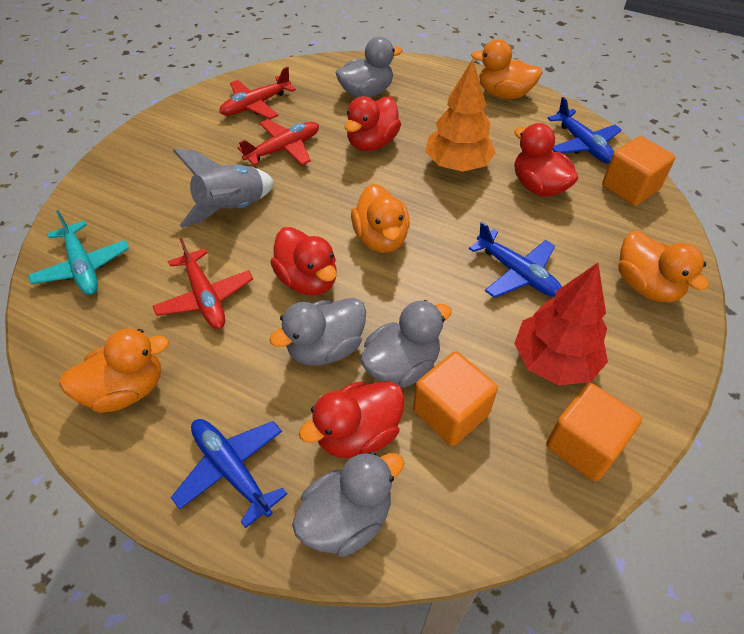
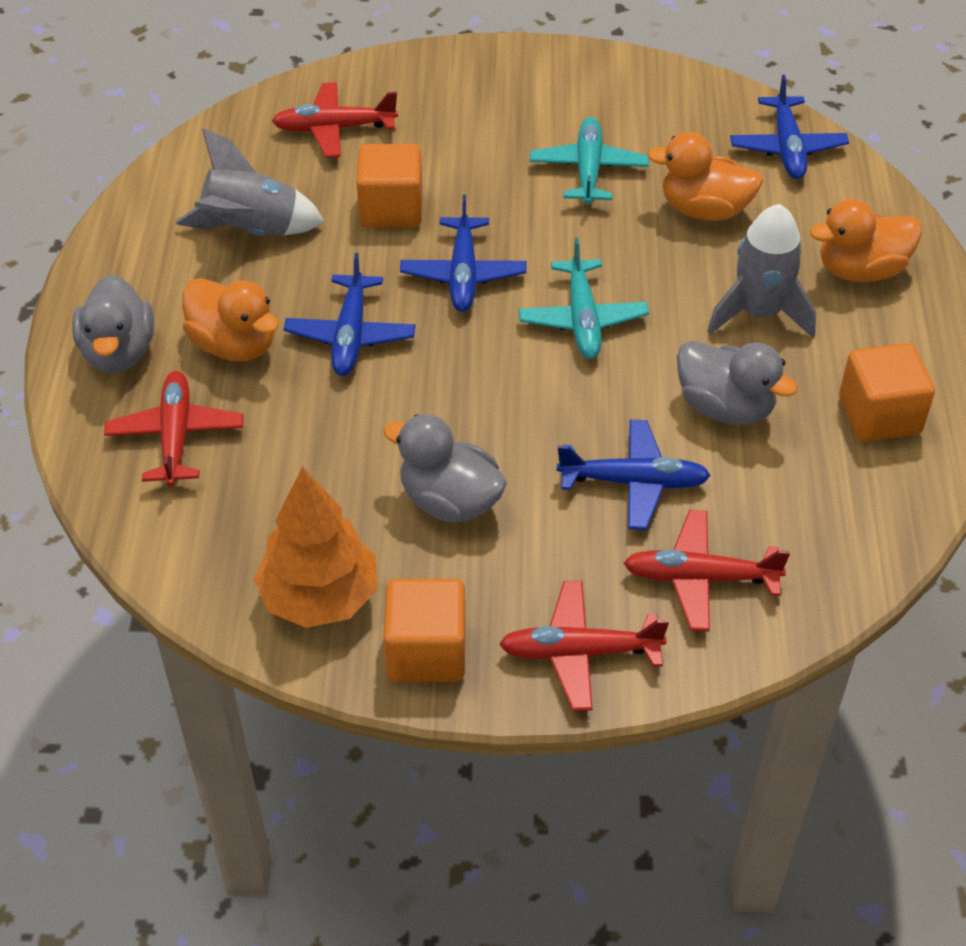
blue plane: [171,419,287,528] [469,222,562,298] [547,97,622,164] = 3 -> [284,253,415,376] [400,195,527,312] [557,419,711,530] [730,75,849,179] = 4
grey duck: [270,298,366,366] [292,451,404,557] [336,37,403,98] [360,300,452,388] = 4 -> [72,274,154,373] [383,414,507,522] [677,340,798,425] = 3
grey rocket: [172,149,274,227] = 1 -> [175,128,324,236] [707,204,816,338] = 2
orange duck: [59,328,169,413] [351,184,410,253] [471,39,543,99] [618,231,709,302] = 4 -> [182,278,279,361] [647,132,763,221] [810,199,922,282] = 3
red duck: [270,227,337,295] [299,381,405,458] [345,96,401,151] [514,123,578,197] = 4 -> none = 0
red plane: [153,238,253,329] [219,66,296,119] [237,119,319,166] = 3 -> [104,371,243,487] [272,82,398,158] [499,581,669,711] [624,510,790,632] = 4
red tree: [514,263,608,385] = 1 -> none = 0
turquoise plane: [28,210,129,295] = 1 -> [518,238,649,359] [530,117,649,205] = 2

